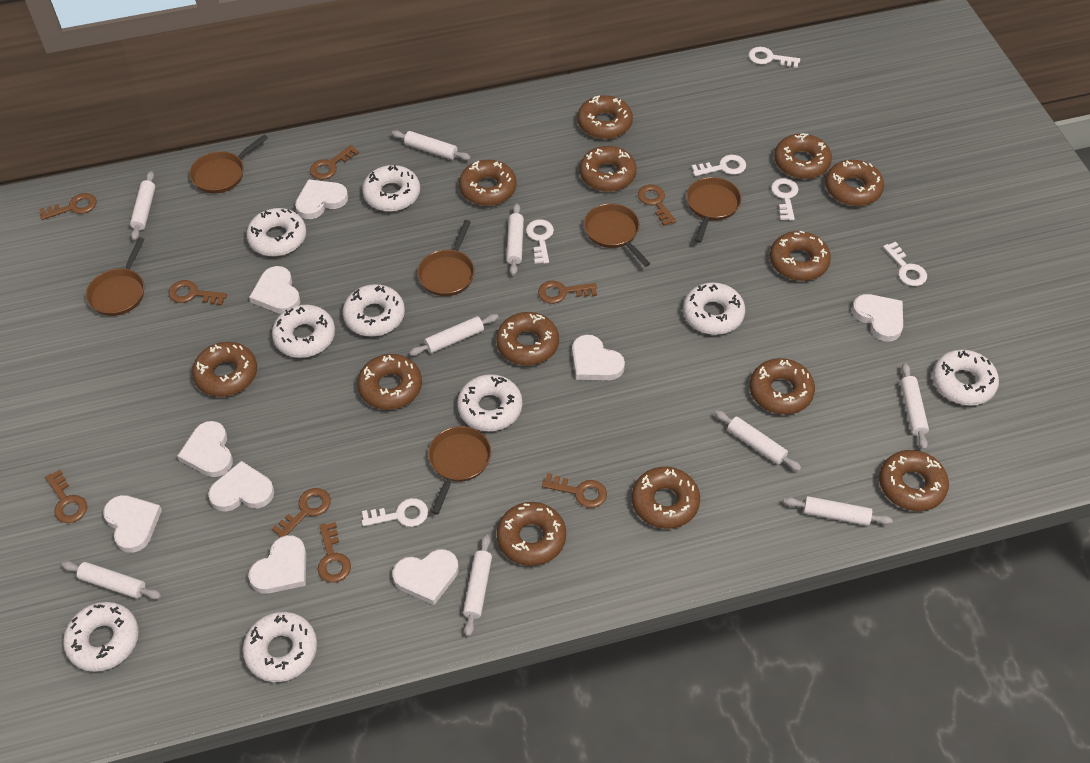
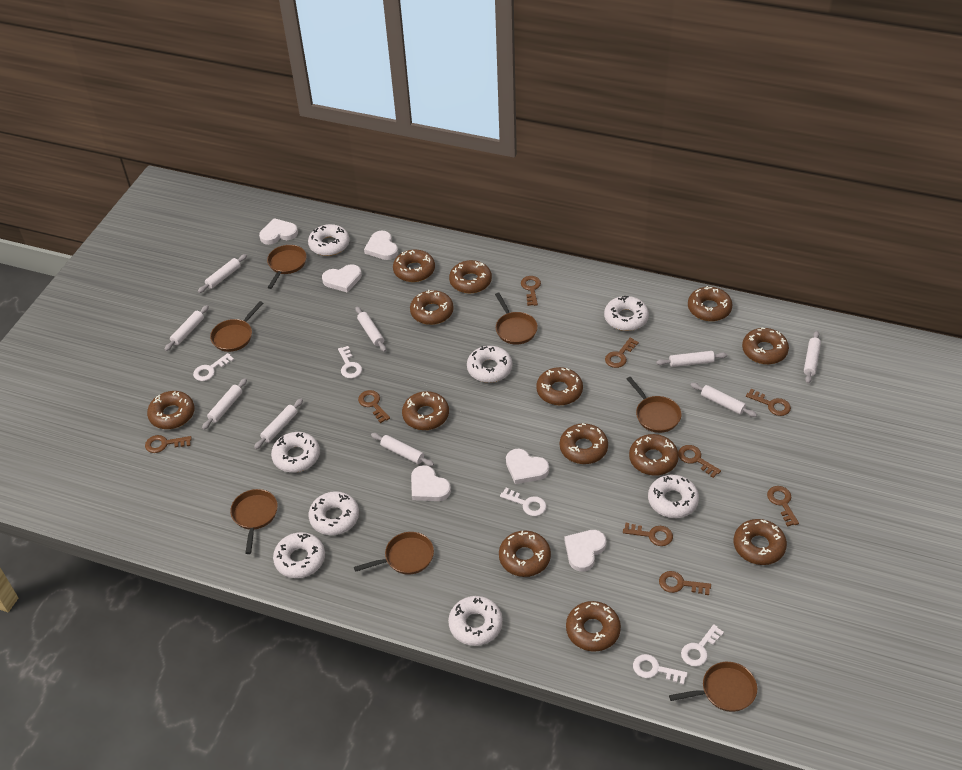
brown pan: [86,237,145,316] [190,135,268,194] [417,220,475,296] [428,426,491,514] [584,203,651,267] [686,177,742,243] = 6 -> [210,301,263,352] [230,489,278,554] [267,245,307,289] [354,532,434,575] [495,293,538,345] [627,377,682,433] [669,662,757,712] = 7
white donut: [63,602,139,672] [243,612,317,682] [246,208,306,256] [272,305,335,358] [343,284,405,337] [362,165,420,212] [457,374,523,431] [683,282,745,335] [932,350,999,406] = 9 -> [271,432,320,472] [273,532,325,578] [308,224,349,256] [309,491,359,535] [448,596,503,646] [467,346,512,383] [604,296,649,331] [648,475,699,518] = 8
white heart: [103,495,162,553] [177,421,233,477] [208,461,274,512] [248,535,306,594] [249,266,300,314] [295,179,348,219] [393,549,459,605] [572,335,625,380] [852,294,903,342] = 9 -> [259,218,298,245] [322,264,362,292] [364,231,398,260] [411,465,451,501] [506,449,549,484] [564,530,606,572] = 6
white key: [362,498,428,527] [526,219,554,264] [691,155,746,176] [748,47,800,68] [771,178,799,221] [883,242,927,286] = 6 -> [193,353,234,381] [338,346,362,378] [500,488,546,516] [633,654,688,685] [681,624,724,666] = 5

